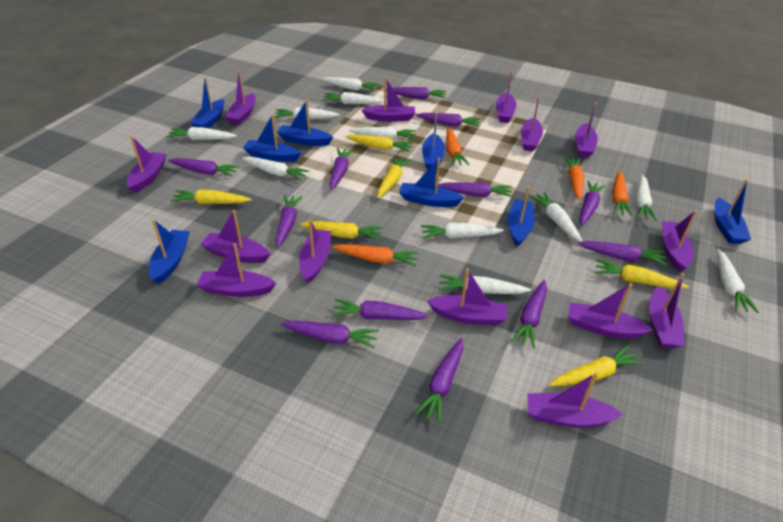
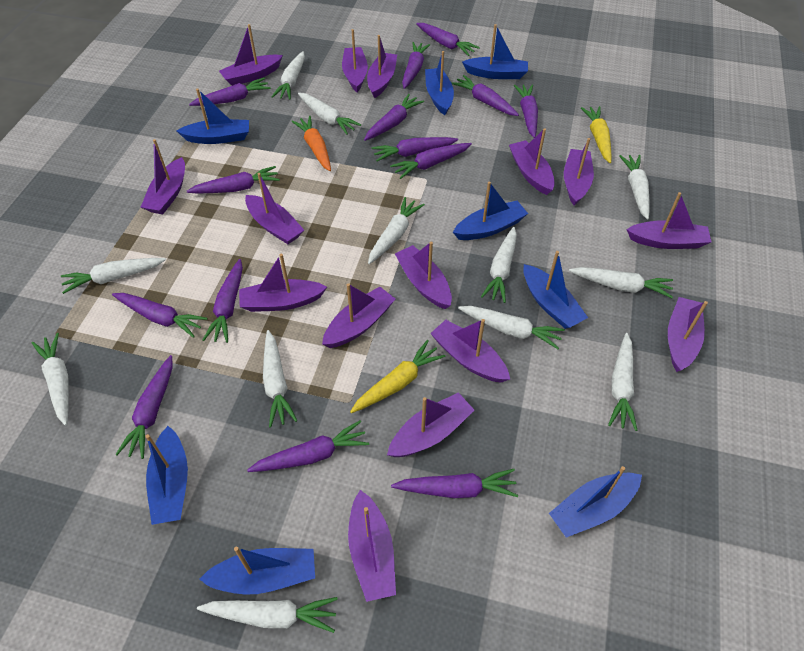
orange carrot: [332,244,419,266] [446,128,469,166] [563,156,584,200] [612,171,633,217] = 4 -> [291,116,331,171] = 1
purple boat: [127,136,166,193] [197,243,276,297] [201,210,270,263] [225,71,256,125] [299,219,331,283] [362,78,415,122] [427,268,507,325] [496,71,516,123] [521,96,543,152] [527,372,623,428] [568,283,653,339] [575,102,598,158] [649,273,685,348] [662,210,697,272] = 14 -> [141,139,185,214] [219,24,283,86] [239,254,327,312] [245,173,304,244] [322,283,395,348] [342,29,368,92] [348,490,396,602] [367,35,397,98] [387,392,475,457] [395,242,452,309] [430,319,510,383] [509,128,555,195] [564,138,594,206] [626,192,712,249] [668,297,708,372] = 15
purple carrot: [168,158,239,177] [275,195,303,248] [280,320,379,348] [329,148,354,190] [332,299,429,320] [386,87,446,99] [415,338,463,424] [416,113,481,127] [438,182,512,197] [511,280,547,349] [577,241,666,265] [579,181,606,226] = 12 -> [112,293,207,338] [115,355,173,459] [187,166,280,194] [189,78,271,106] [203,259,243,343] [247,421,369,472] [364,94,424,141] [372,137,458,161] [390,143,472,179] [391,469,518,498] [402,42,430,89] [416,23,480,56] [451,75,519,116] [514,84,538,138] = 14
white carrot: [167,127,237,140] [242,157,309,181] [274,107,340,119] [322,77,380,91] [322,92,384,104] [349,127,416,140] [421,223,504,239] [439,275,531,294] [529,192,582,242] [636,175,657,221] [717,249,759,313] = 11 -> [32,333,69,426] [61,258,166,294] [197,597,338,633] [263,330,298,428] [272,51,305,100] [298,93,361,135] [368,197,425,264] [458,306,565,349] [481,227,517,303] [569,267,673,298] [608,333,638,431] [619,155,649,220] = 12
yellow carrot: [171,190,251,204] [300,221,383,240] [346,134,414,152] [377,156,411,198] [549,345,644,386] [595,259,689,289] = 6 -> [350,340,445,413] [581,106,612,163] = 2

